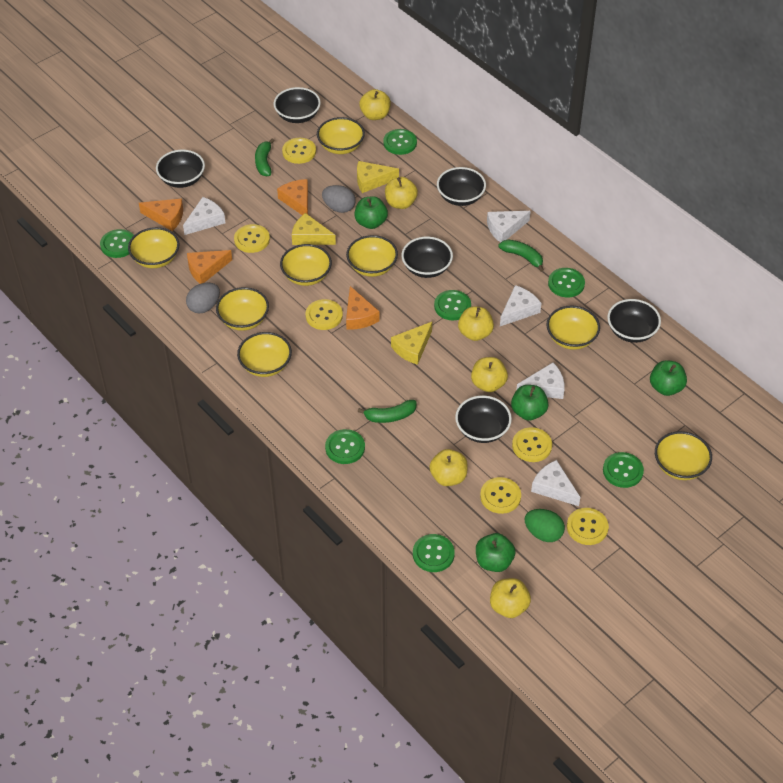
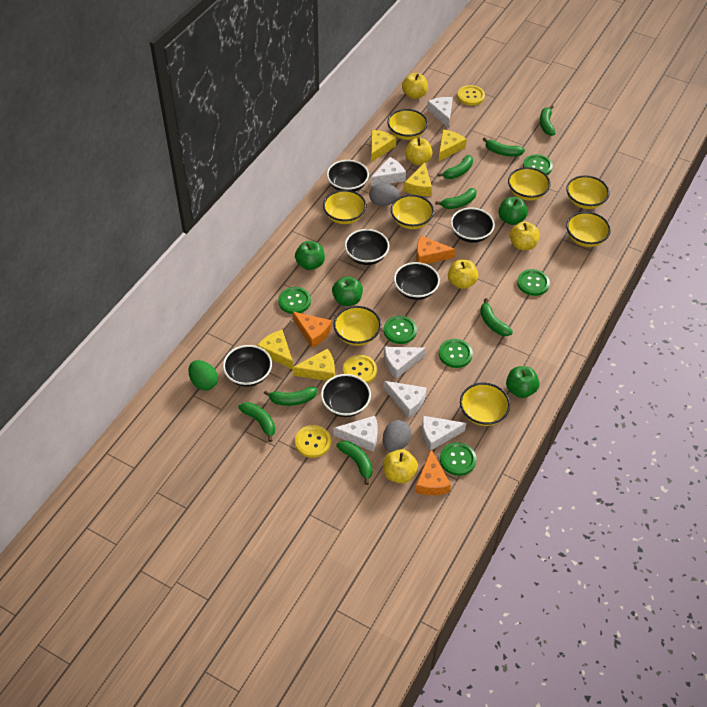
green banana: [255,139,274,176] [358,400,416,423] [498,240,544,272] = 3 -> [238,402,275,442] [264,387,317,406] [336,441,373,485] [435,188,477,209] [437,155,473,179] [480,298,513,336] [483,137,525,157] [540,105,555,136] = 8
green button: [100,229,134,258] [325,429,365,464] [383,129,417,155] [413,534,455,572] [434,290,471,320] [548,268,585,297] [603,452,644,488] = 7 -> [278,287,311,314] [384,316,417,344] [439,339,473,368] [440,442,476,476] [517,269,550,296] [523,154,553,175] = 6
orange cheese: [139,199,183,231] [187,250,232,284] [277,179,308,215] [346,286,380,330] = 4 -> [293,312,332,348] [415,449,451,495] [416,236,456,264] = 3
white cheese: [183,197,225,235] [487,211,531,243] [500,285,541,326] [516,363,565,399] [531,460,580,506] = 5 -> [334,416,378,451] [370,157,406,186] [384,347,426,379] [384,381,426,418] [422,416,466,451] [427,97,453,128] = 6
yellow apple: [359,89,391,120] [385,177,418,209] [429,449,468,486] [458,306,494,341] [471,357,508,392] [490,578,531,618] = 6 -> [383,449,418,483] [402,73,428,99] [405,138,433,165] [448,260,478,289] [510,222,539,250] = 5
yellow button: [234,224,270,253] [282,138,316,164] [306,299,343,330] [480,477,521,514] [512,427,552,462] [567,508,609,545] = 6 -> [295,425,331,458] [343,355,377,383] [457,85,485,106] = 3
yellow cheese: [292,213,336,245] [357,161,399,193] [391,322,432,365] = 3 -> [257,330,293,369] [292,348,335,381] [371,130,397,162] [404,163,432,196] [438,129,467,162] = 5

